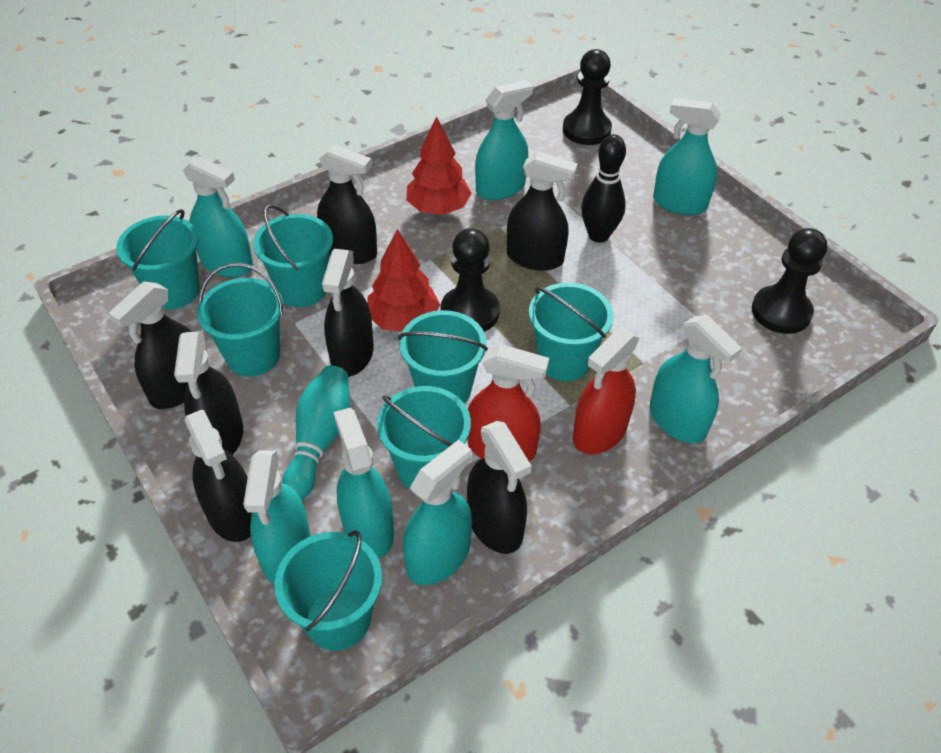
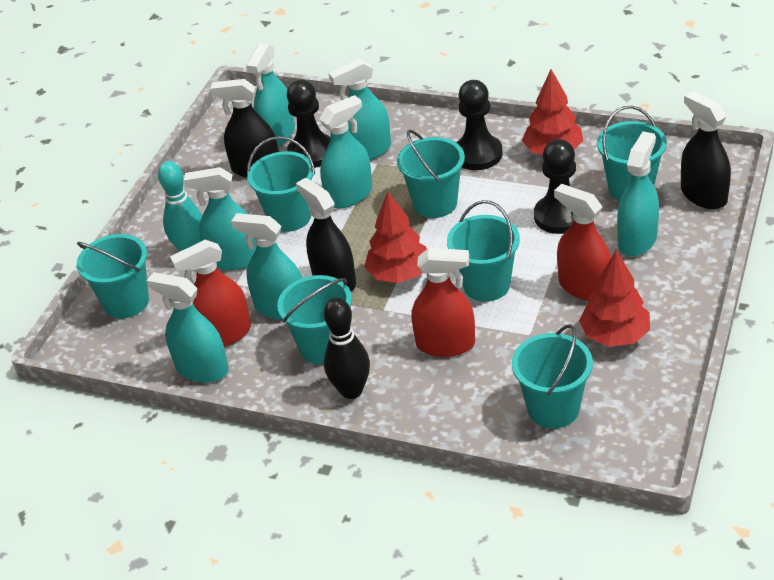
black spray bottle: [108,281,191,409] [174,332,243,455] [184,409,252,542] [317,144,377,264] [322,249,373,377] [467,421,532,554] [507,152,578,271] = 7 -> [210,79,279,178] [296,178,356,292] [681,91,731,209] = 3
red spray bottle: [467,344,549,461] [573,328,640,454] = 2 -> [170,240,251,347] [411,248,475,357] [554,184,611,301] = 3
red tree: [367,229,440,332] [406,116,472,215] = 2 -> [364,192,427,283] [522,69,583,155] [579,250,650,347] = 3

